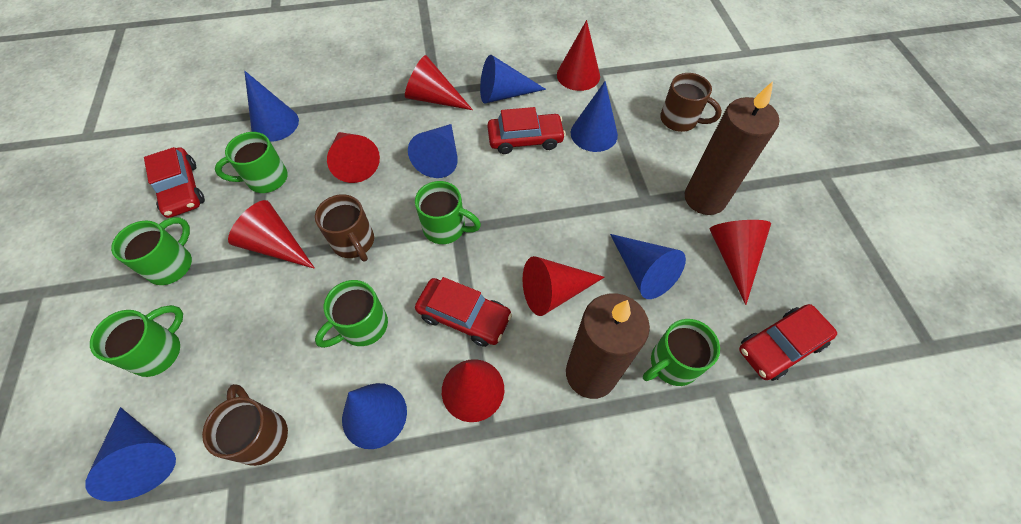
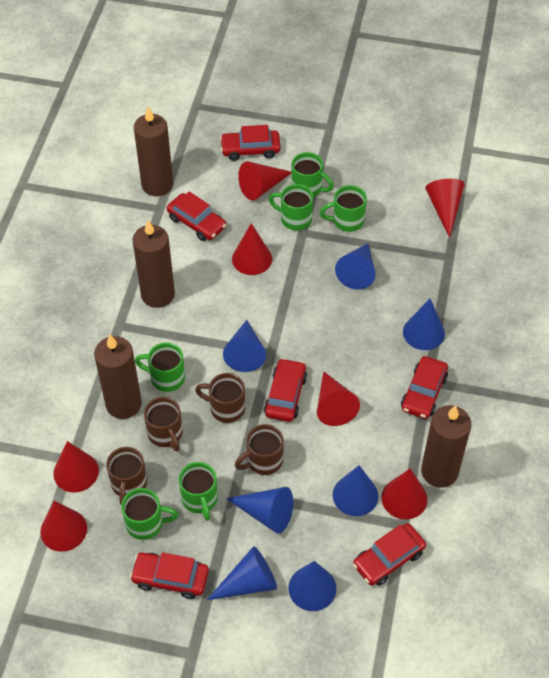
brown candle: [566,293,650,399] [685,81,779,215] = 2 -> [94,335,142,419] [133,220,175,308] [134,107,173,196] [421,405,471,488] = 4
brown mug: [202,384,288,466] [315,194,374,262] [660,73,722,132] = 3 -> [106,447,147,504] [144,397,183,451] [195,373,245,423] [235,424,284,475] = 4
red car: [144,147,205,218] [415,277,512,347] [487,107,566,154] [739,304,837,381] = 4 -> [130,552,209,599] [167,191,226,241] [220,125,281,161] [264,358,307,422] [353,523,426,586] [401,356,448,419] = 6

